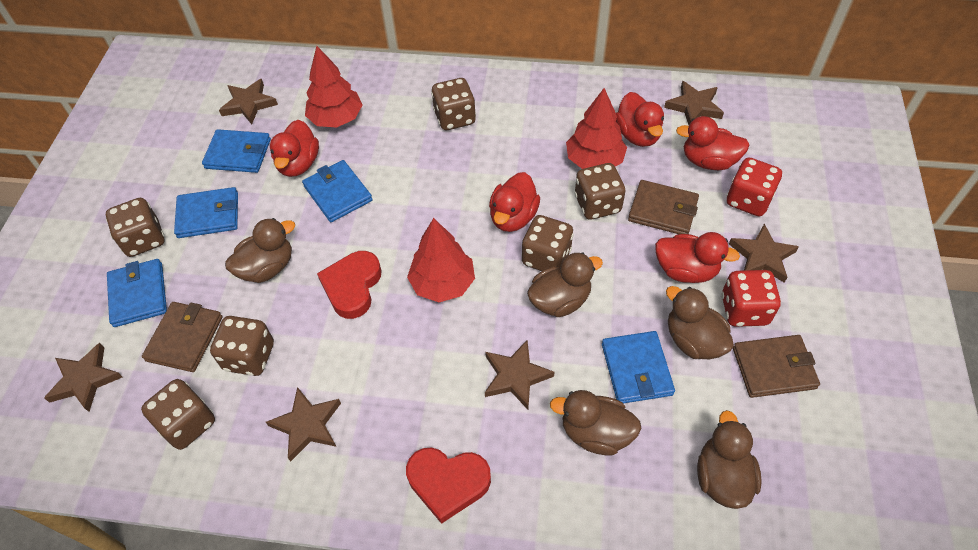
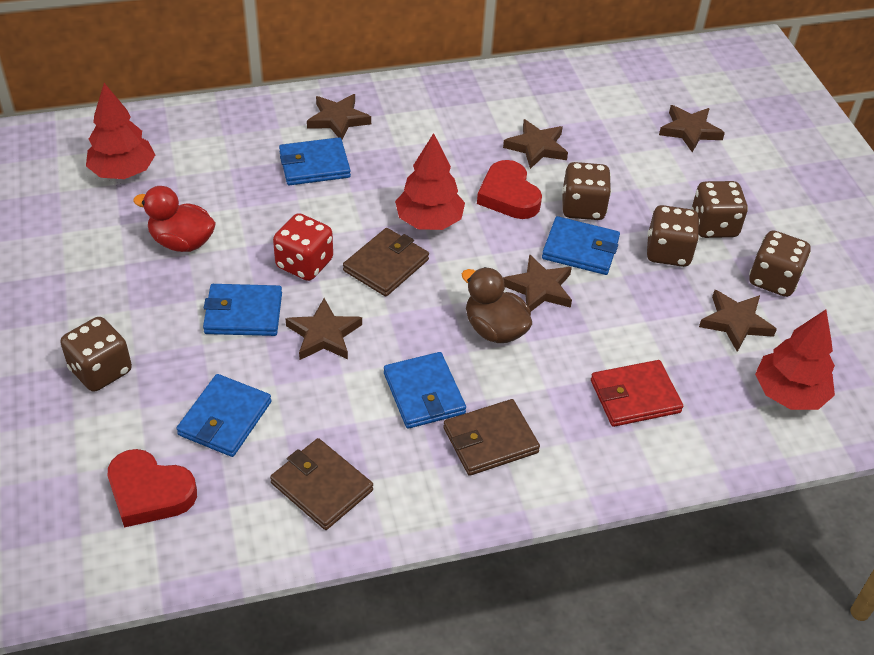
brown dice: [106,198,164,257] [141,379,215,450] [210,316,274,376] [431,78,476,130] [522,215,574,271] [575,163,625,220] = 6 -> [60,317,132,392] [562,162,611,220] [647,205,700,267] [691,181,748,238] [749,230,811,297] = 5
brown duck: [225,218,295,283] [527,252,603,317] [550,390,642,456] [666,286,734,359] [697,410,762,509] = 5 -> [462,267,532,343] = 1
red dice: [721,270,781,327] [727,158,782,216] = 2 -> [273,213,333,281] = 1
red duck: [270,120,319,177] [489,172,540,232] [616,92,664,147] [655,232,740,283] [676,116,750,170] = 5 -> [133,186,216,252] = 1
red wallet: none = 0 -> [591,360,683,427] = 1

